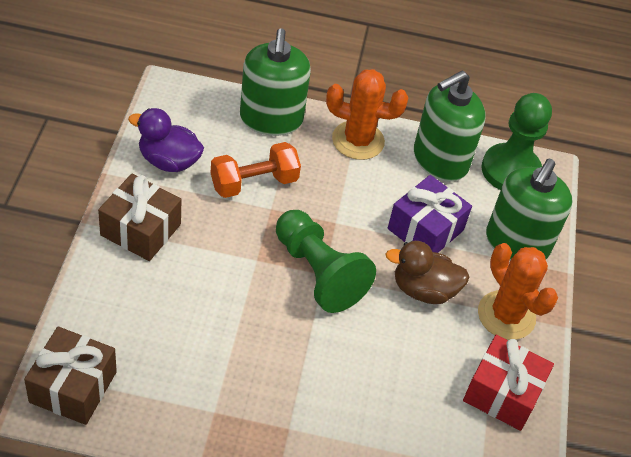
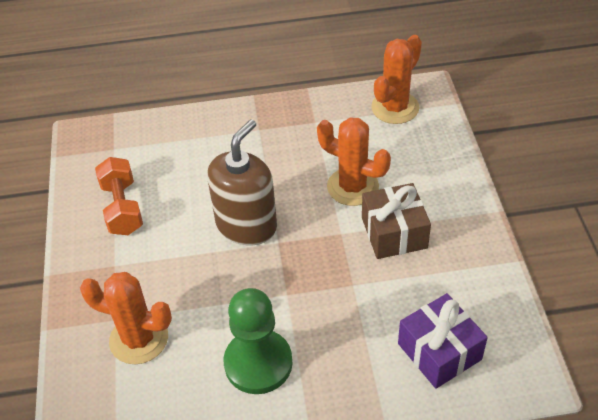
brown duck: [386,241,470,304] = 1 -> none = 0
brown gift: [24,327,117,425] [98,174,181,261] = 2 -> [362,183,431,259] = 1
brown soap dispenser: none = 0 -> [207,119,277,245] = 1
green pawn: [276,210,376,313] [481,93,552,190] = 2 -> [224,288,293,394] = 1
green soap dispenser: [240,28,311,136] [414,71,485,182] [486,159,572,261] = 3 -> none = 0
orange cactus: [326,69,409,160] [478,243,558,340] = 2 -> [80,272,172,364] [317,117,391,206] [371,35,422,124] = 3
purple duck: [128,108,204,172] = 1 -> none = 0
red gift: [463,335,554,431] = 1 -> none = 0

